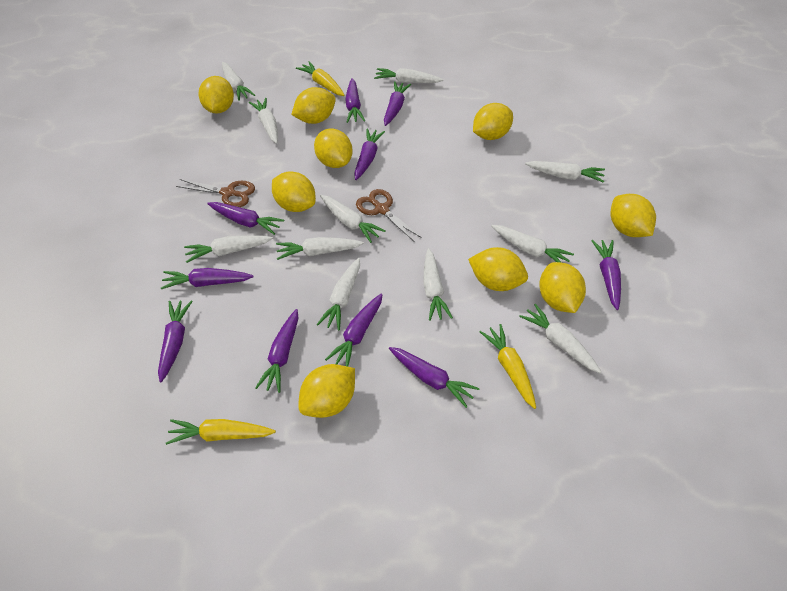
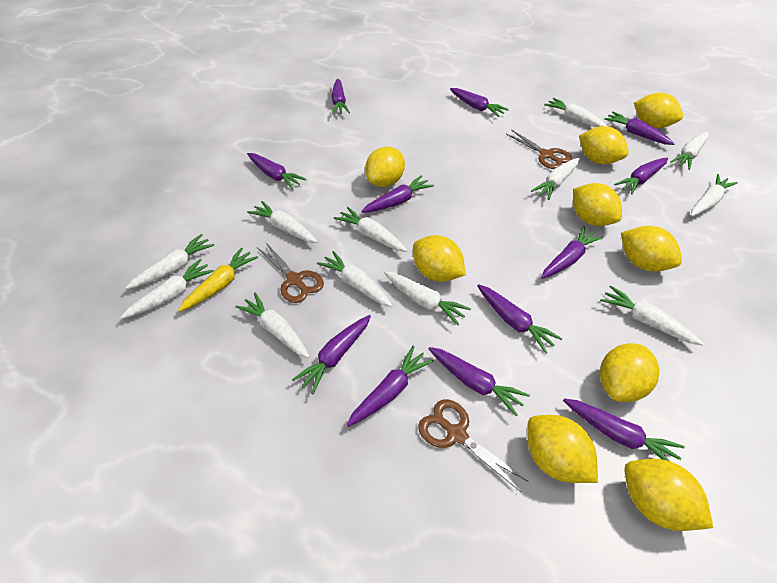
brown scissors: [176,179,255,207] [356,189,422,242] = 2 -> [258,243,324,303] [418,399,529,492] [506,130,572,169] = 3
purple carrot: [158,300,193,382] [161,268,254,289] [207,202,284,235] [255,309,299,393] [325,294,383,367] [345,78,365,123] [354,129,385,180] [384,81,411,126] [389,347,480,408] [591,240,621,310] = 10 -> [247,153,307,190] [292,315,371,394] [331,79,350,115] [347,346,434,427] [361,175,434,213] [428,347,530,416] [450,88,509,117] [477,284,562,354] [541,227,603,279] [563,399,685,461] [604,112,675,145] [614,158,668,195] = 12
white carrot: [184,235,273,263] [222,62,255,101] [249,98,278,144] [276,237,364,260] [317,258,360,330] [320,195,385,243] [374,68,443,83] [423,248,453,321] [491,225,574,263] [519,304,601,373] [525,161,605,183] = 11 -> [121,259,214,319] [126,234,214,289] [235,293,310,358] [247,201,317,243] [317,251,392,307] [334,207,407,252] [384,272,471,325] [531,158,580,200] [544,98,608,127] [600,286,704,346] [670,132,709,170] [691,174,738,217] = 12
yellow carrot: [166,419,276,445] [296,61,345,96] [480,324,536,409] = 3 -> [178,248,258,312] = 1

